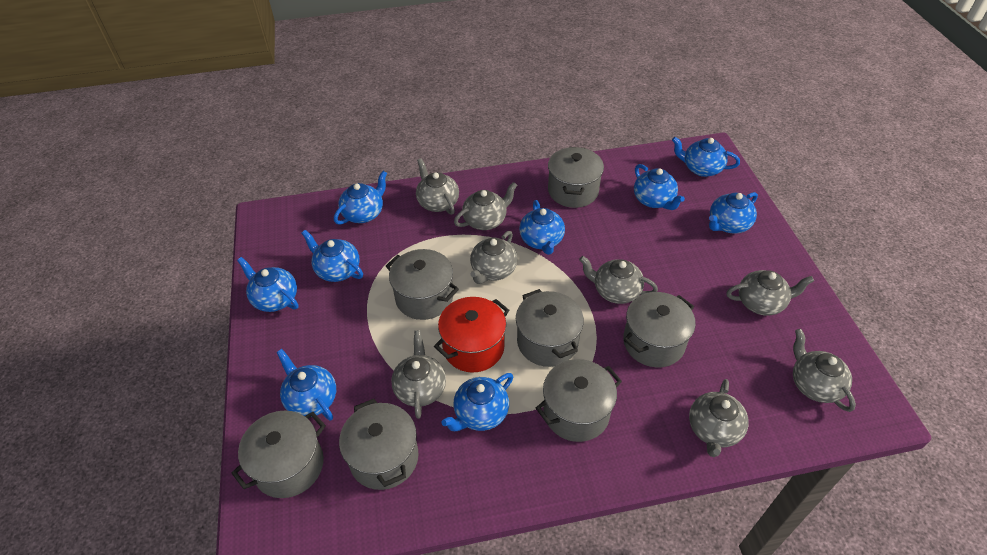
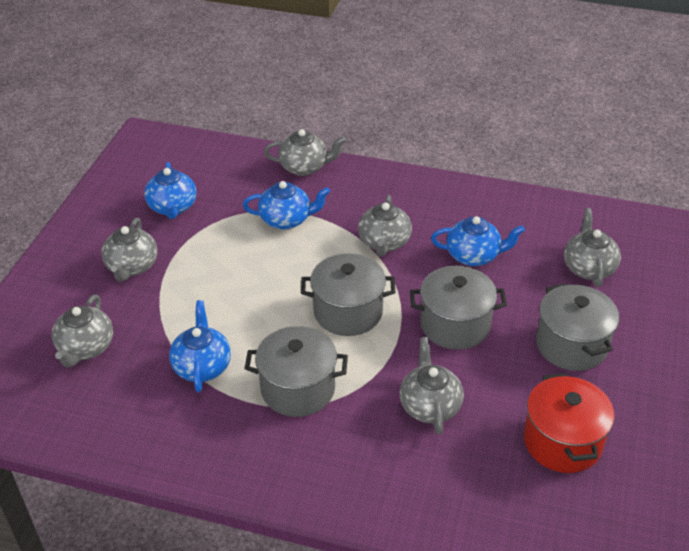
blue teapot: [237,257,298,312] [276,349,336,421] [302,230,363,282] [334,171,387,225] [441,373,513,431] [519,200,565,255] [634,164,685,210] [672,137,740,177] [709,192,758,234] = 9 -> [144,162,197,219] [169,300,231,392] [243,181,330,230] [431,216,525,266] = 4
grey pot: [231,410,326,498] [339,399,419,490] [386,249,459,320] [516,289,584,367] [536,359,622,442] [548,147,604,208] [623,292,695,368] = 7 -> [244,326,348,417] [301,253,395,336] [410,266,507,350] [536,283,619,371] = 4
grey teapot: [391,330,446,419] [416,158,459,215] [454,182,517,230] [470,231,518,284] [579,256,658,304] [689,379,749,457] [726,270,814,316] [793,329,856,412] = 8 -> [52,294,113,368] [101,218,158,281] [264,129,346,176] [358,195,412,256] [400,337,464,435] [564,208,621,287] = 6

